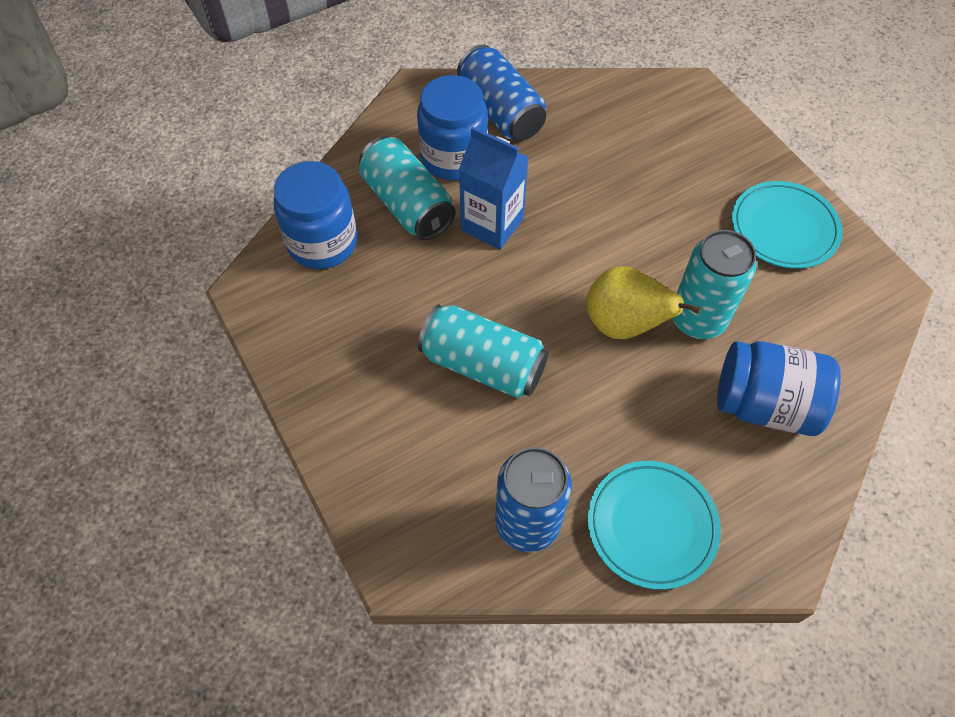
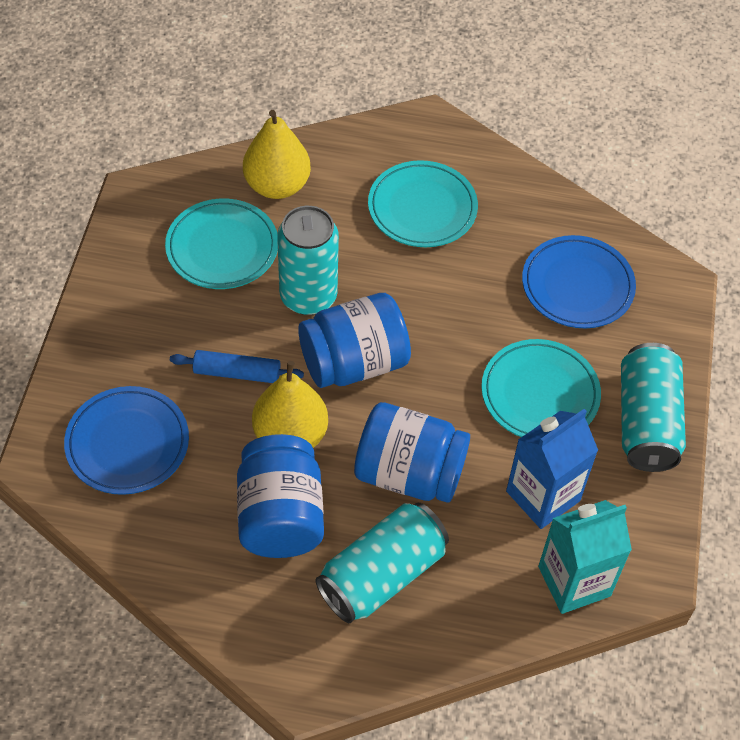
blue can: [457,45,546,141] [495,447,572,552] = 2 -> none = 0
blue plate: none = 0 -> [64,386,189,495] [522,235,636,328] = 2
blue rolling pin: none = 0 -> [170,350,304,383] = 1
turquoise carton: none = 0 -> [538,500,632,614] = 1
turquoise plate: [588,461,721,590] [732,181,843,269] = 2 -> [165,199,278,289] [368,160,478,247] [481,339,601,437] = 3
yellow pear: [587,266,702,339] = 1 -> [243,110,311,199] [252,361,328,448] = 2

